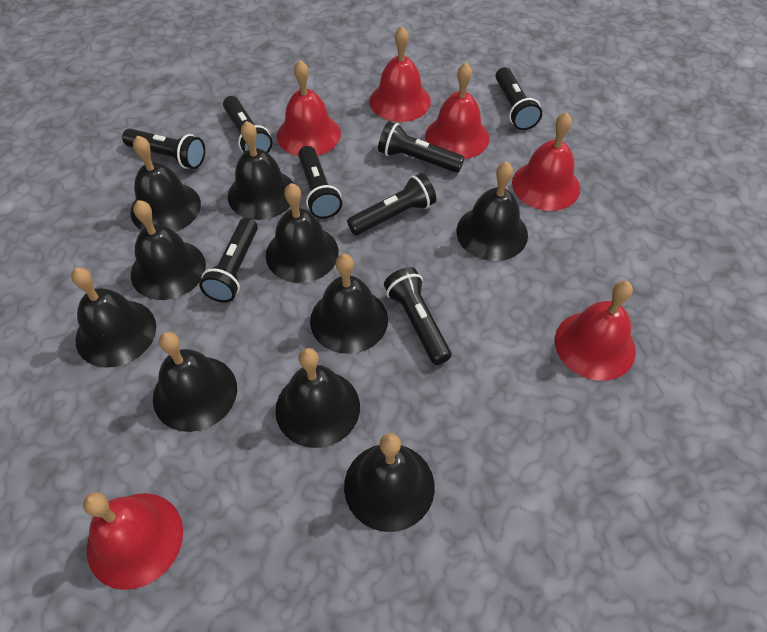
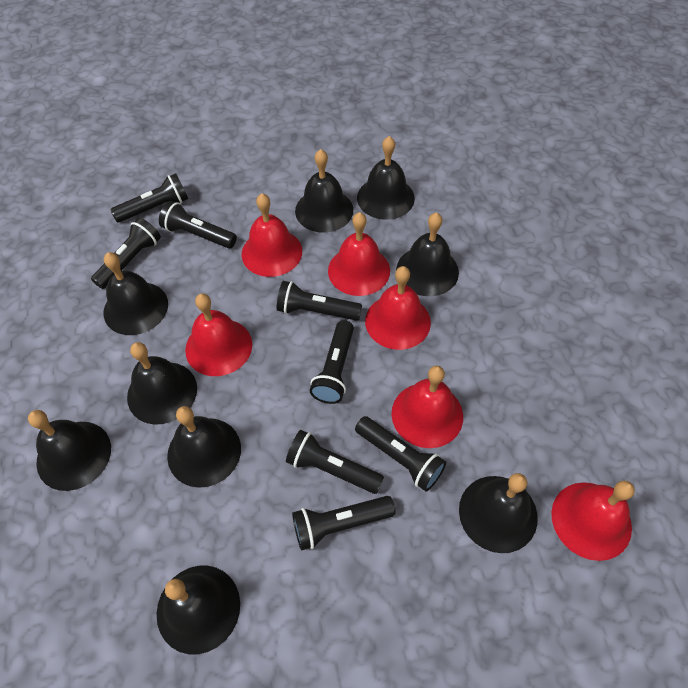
black bell: [71,267,156,368] [130,135,201,232] [131,200,206,300] [153,332,237,432] [228,121,294,220] [266,183,339,283] [275,348,360,448] [310,254,388,354] [344,433,435,532] [456,162,528,261] = 10 -> [28,410,111,491] [104,252,168,335] [127,342,197,424] [157,566,240,654] [167,406,241,488] [295,149,353,233] [357,136,415,220] [396,212,459,296] [459,473,538,553] = 9

